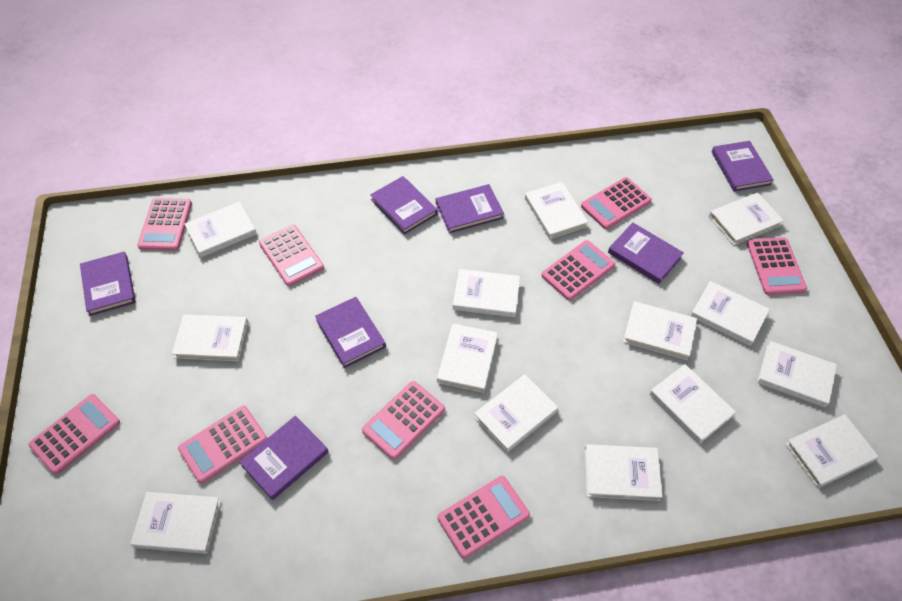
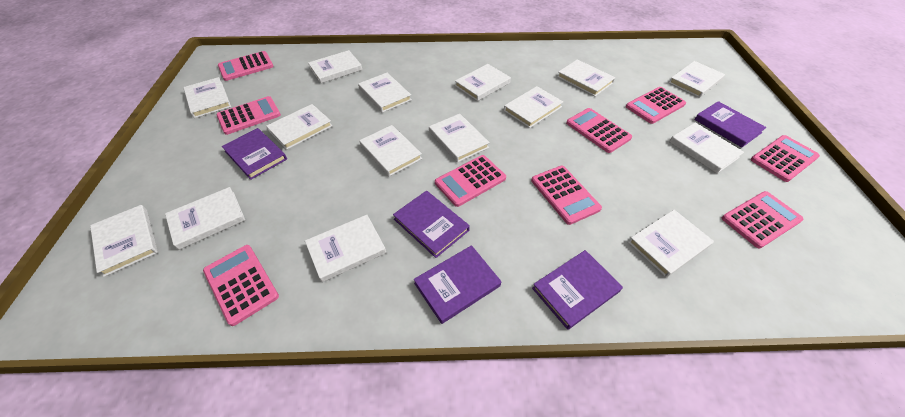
purple book: [80,252,136,316] [239,416,328,500] [315,297,386,368] [370,176,438,235] [436,184,504,233] [608,222,684,284] [712,141,774,191] = 7 -> [222,128,287,180] [393,191,470,258] [414,245,501,324] [532,250,623,330] [694,101,766,148] = 5
white book: [130,492,221,554] [172,314,248,361] [184,202,257,257] [437,324,498,393] [453,269,520,317] [474,374,558,452] [525,182,588,239] [585,444,662,501] [623,301,697,360] [650,364,736,443] [691,281,770,346] [709,193,784,245] [757,341,837,407] [785,414,879,488] = 14 -> [90,205,158,277] [165,187,245,250] [184,77,231,118] [266,104,332,150] [305,215,386,282] [308,50,362,83] [358,73,412,113] [359,125,422,176] [429,114,490,163] [455,64,511,101] [504,86,563,128] [557,59,615,97] [628,210,714,277] [669,61,725,98] [669,123,744,173] = 15

